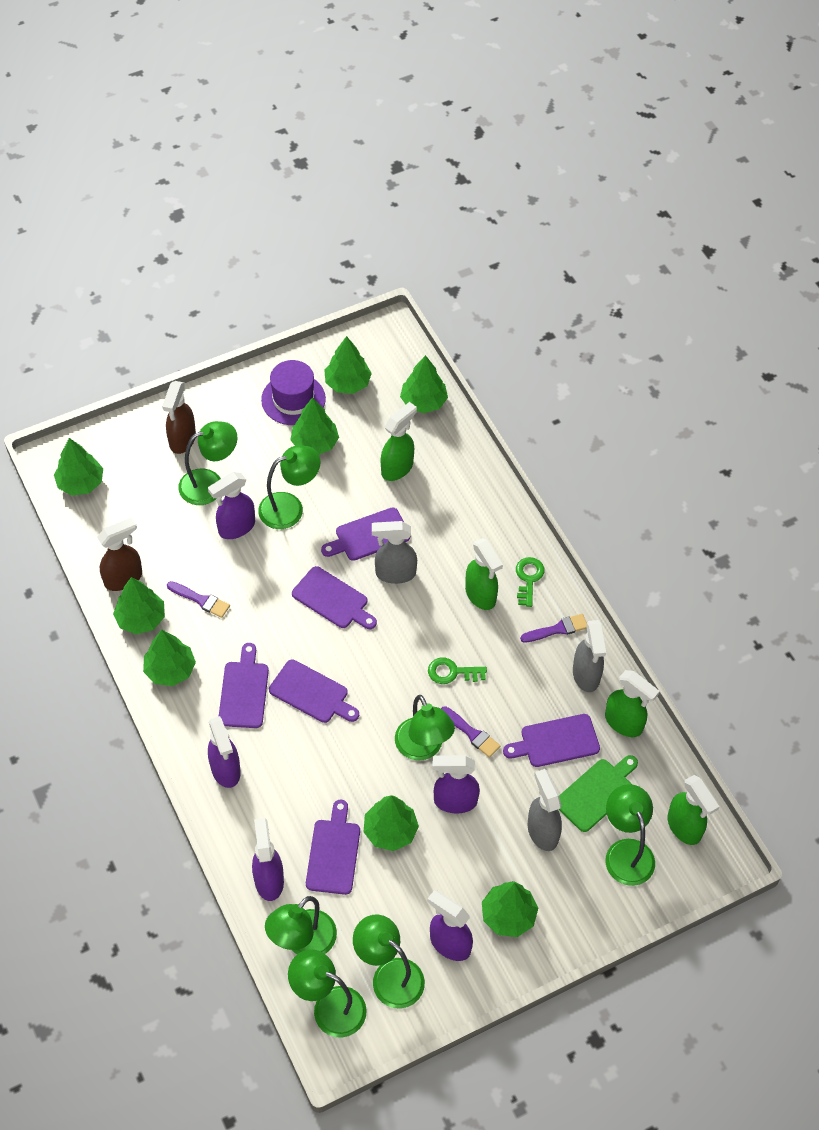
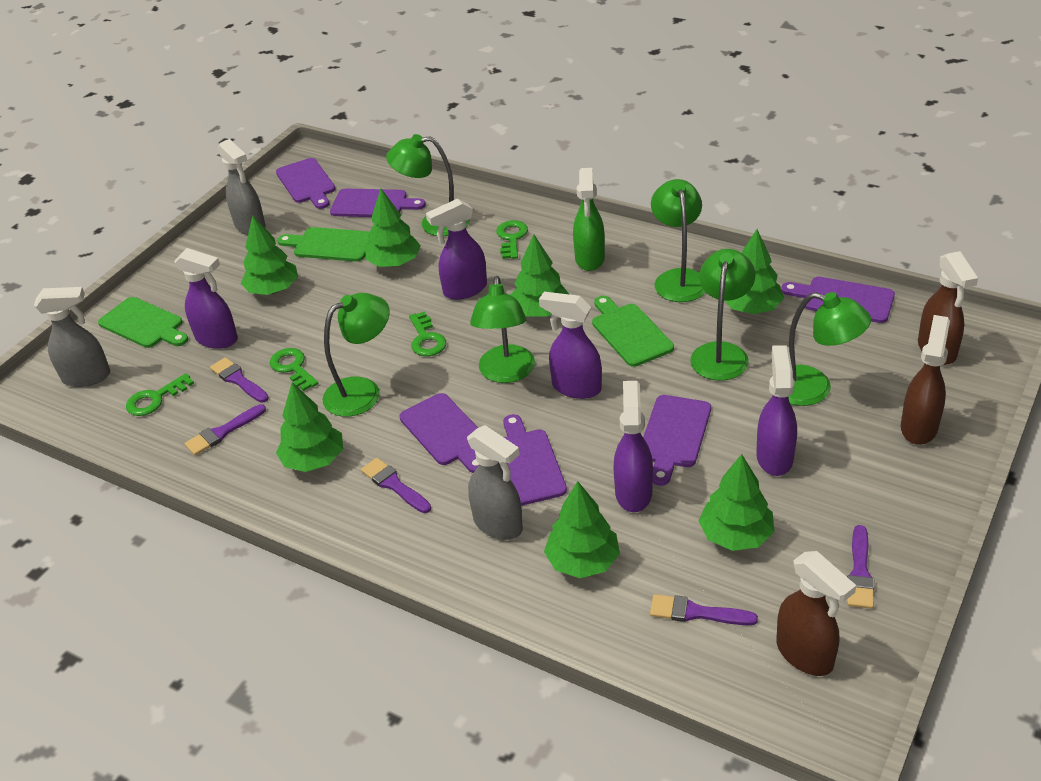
brown spray bottle: [97,517,142,591] [162,381,196,454] = 2 -> [776,551,856,676] [901,315,950,445] [918,251,978,365] = 3
green cutting board: [558,755,638,832] = 1 -> [98,297,188,348] [277,227,371,262] [592,296,674,367] = 3
green key: [428,658,487,684] [516,557,545,607] = 2 -> [126,373,194,416] [270,348,318,391] [409,311,446,356] [496,220,528,259] = 4
green lamp: [178,421,237,505] [258,445,320,529] [265,896,337,954] [288,949,367,1038] [353,915,425,1008] [395,695,455,760] [605,784,655,886] = 7 -> [323,293,390,417] [386,134,470,236] [470,276,535,383] [651,179,705,302] [691,249,755,381] [788,292,871,406] = 6
green spray bottle: [381,402,417,481] [465,538,503,610] [605,670,660,737] [667,775,719,845] = 4 -> [573,168,605,271] = 1
green tree: [54,438,103,496] [113,577,165,634] [143,630,196,686] [291,397,339,454] [324,336,372,394] [364,795,419,851] [400,355,448,413] [482,881,538,937] = 8 -> [241,215,298,295] [276,382,343,472] [365,189,421,267] [510,234,570,316] [544,481,620,578] [699,454,775,551] [725,229,784,314] = 7
purple brush: [167,581,230,618] [441,706,500,758] [520,614,587,643] = 3 -> [184,404,266,456] [210,357,269,403] [361,458,431,513] [650,594,758,625] [847,525,875,609] = 5
purple hat: [261,360,326,425] = 1 -> none = 0

